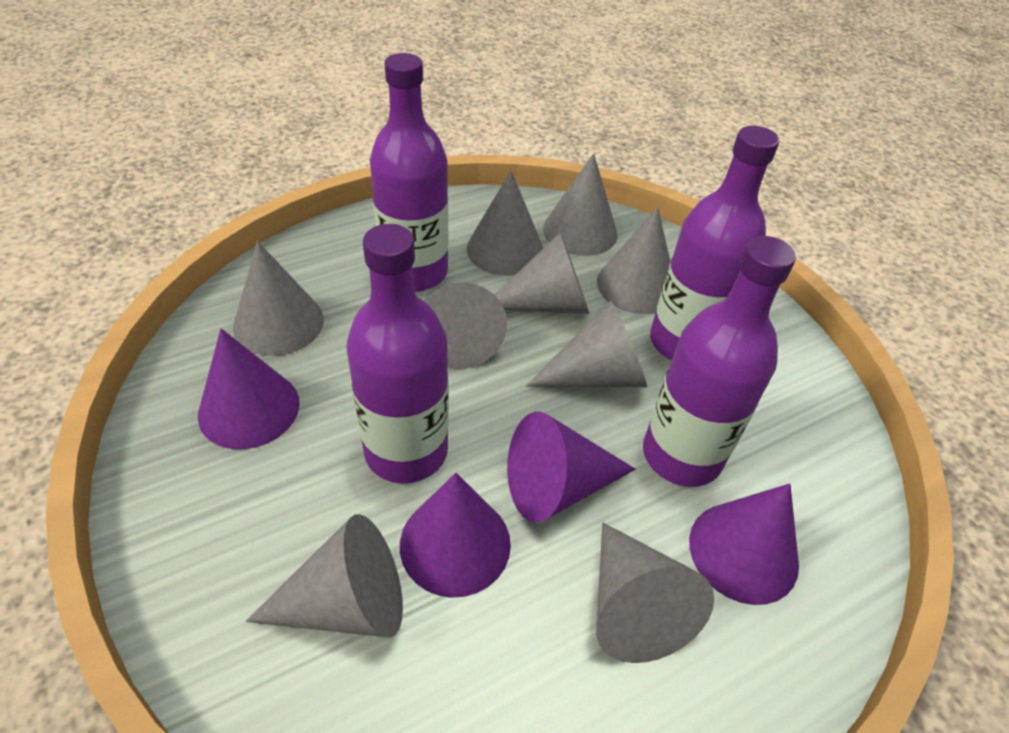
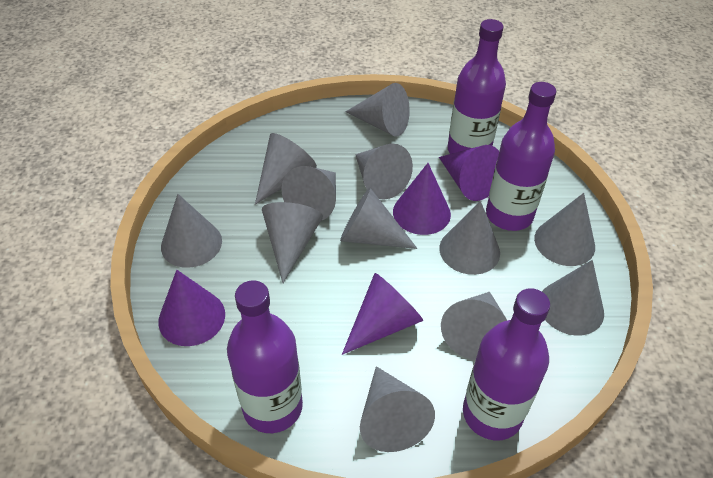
grey cone: [233,241,324,356] [246,514,403,638] [424,282,507,369] [466,171,543,276] [495,233,589,314] [526,300,647,387] [543,153,618,256] [596,523,714,663] [597,207,671,314] = 9 -> [161,194,222,268] [255,133,317,205] [262,202,323,283] [281,166,336,221] [340,188,418,249] [345,83,410,137] [355,144,413,199] [360,366,435,452] [439,201,500,275] [441,292,507,360] [534,193,595,266] [542,260,604,335] = 12

